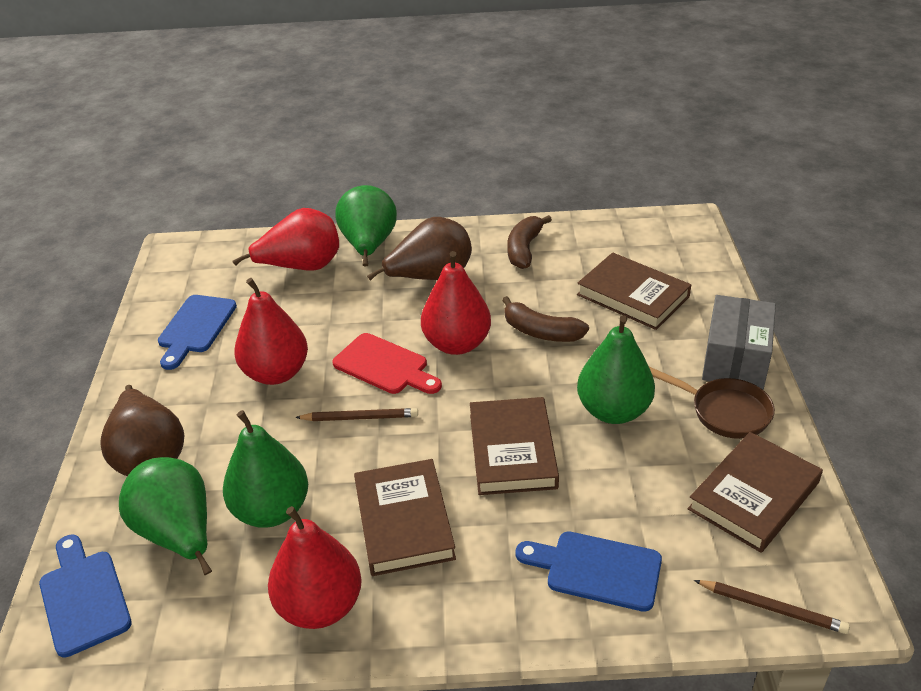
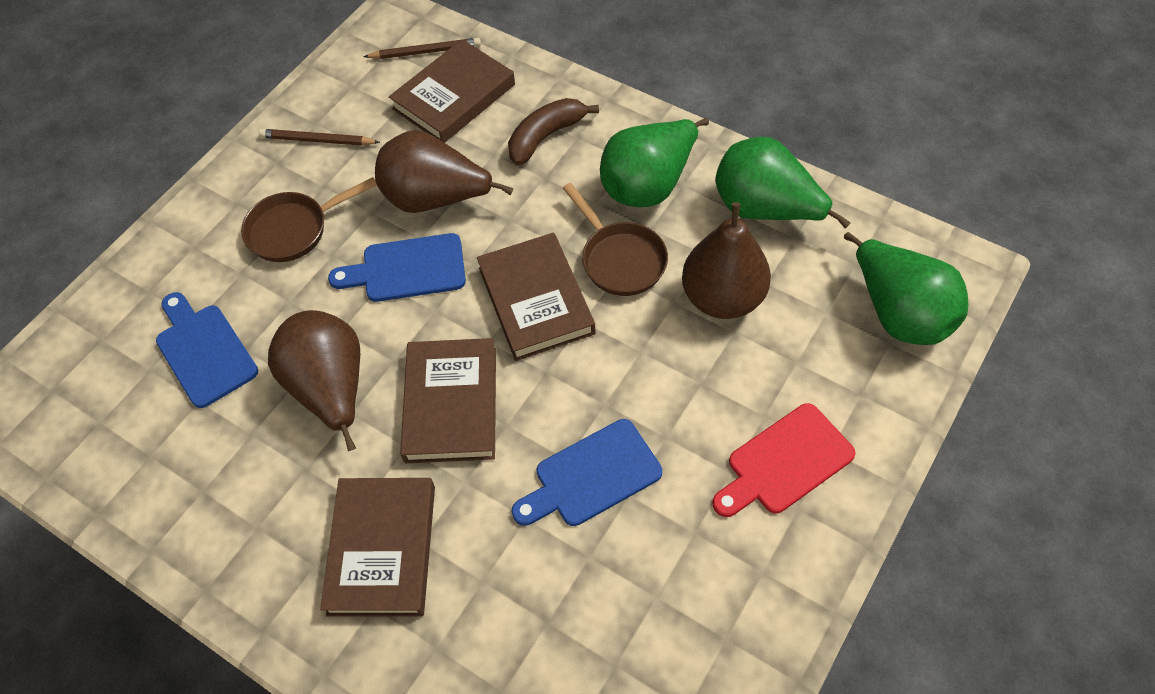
brown banana: [502,296,589,342] [508,215,552,269] = 2 -> [508,98,599,165] = 1
brown pan: [649,367,775,439] = 1 -> [241,177,377,262] [563,183,668,296] = 2
brown pear: [100,385,185,476] [367,217,472,281] = 2 -> [268,310,360,451] [375,130,513,213] [682,202,771,319] = 3
green pear: [119,457,212,575] [223,410,308,528] [336,185,397,266] [577,315,655,424] = 4 -> [600,118,709,207] [715,137,850,228] [844,232,968,345] = 3
grey box: [702,295,776,390] = 1 -> none = 0
red pear: [232,208,339,271] [234,278,308,385] [268,506,362,629] [421,251,491,355] = 4 -> none = 0

